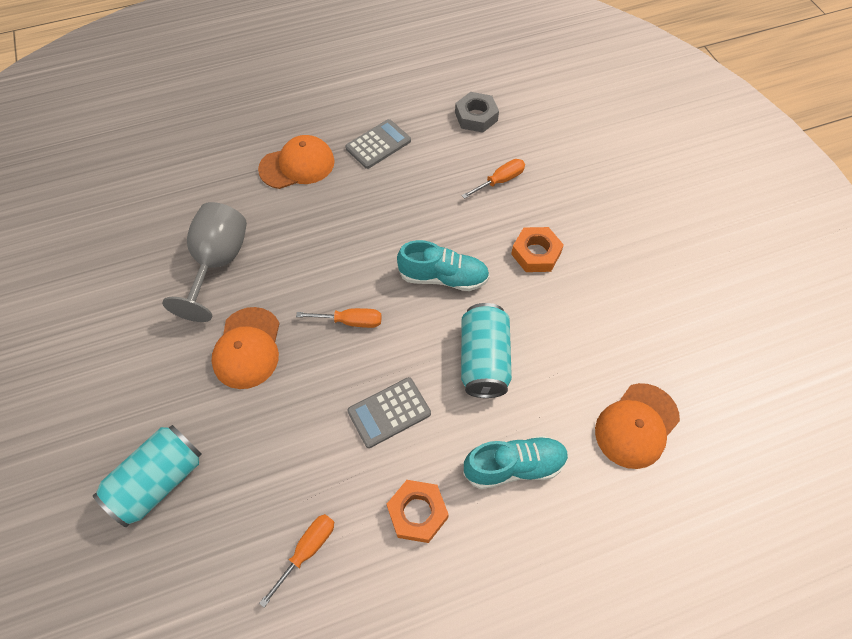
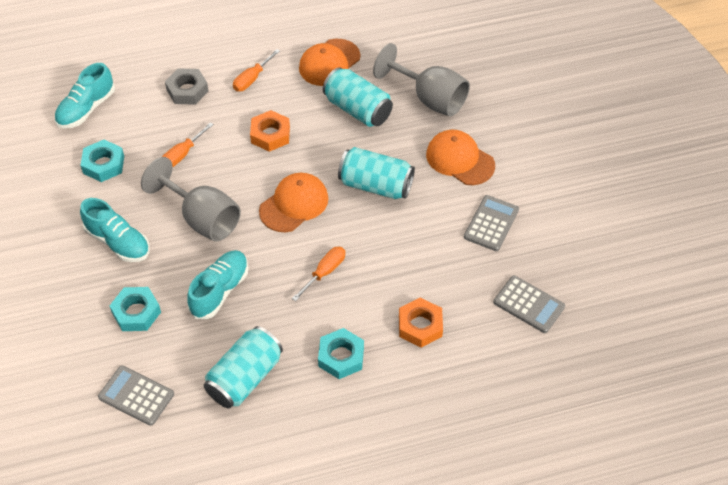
grey calculator: [345,119,411,169] [347,377,431,448] = 2 -> [98,365,174,426] [464,195,519,251] [493,275,565,333] = 3
grey goblet: [162,202,247,322] = 1 -> [141,157,241,242] [373,43,470,116] = 2
turquoise can: [93,425,202,527] [461,303,512,398] = 2 -> [204,326,283,408] [323,67,393,127] [338,147,415,199] = 3
turquoise nut: none = 0 -> [80,140,124,182] [109,287,161,331] [318,328,364,379] = 3
turquoise shoe: [397,240,490,291] [463,436,569,489] = 2 -> [55,63,115,128] [80,198,150,262] [187,250,249,319] = 3

